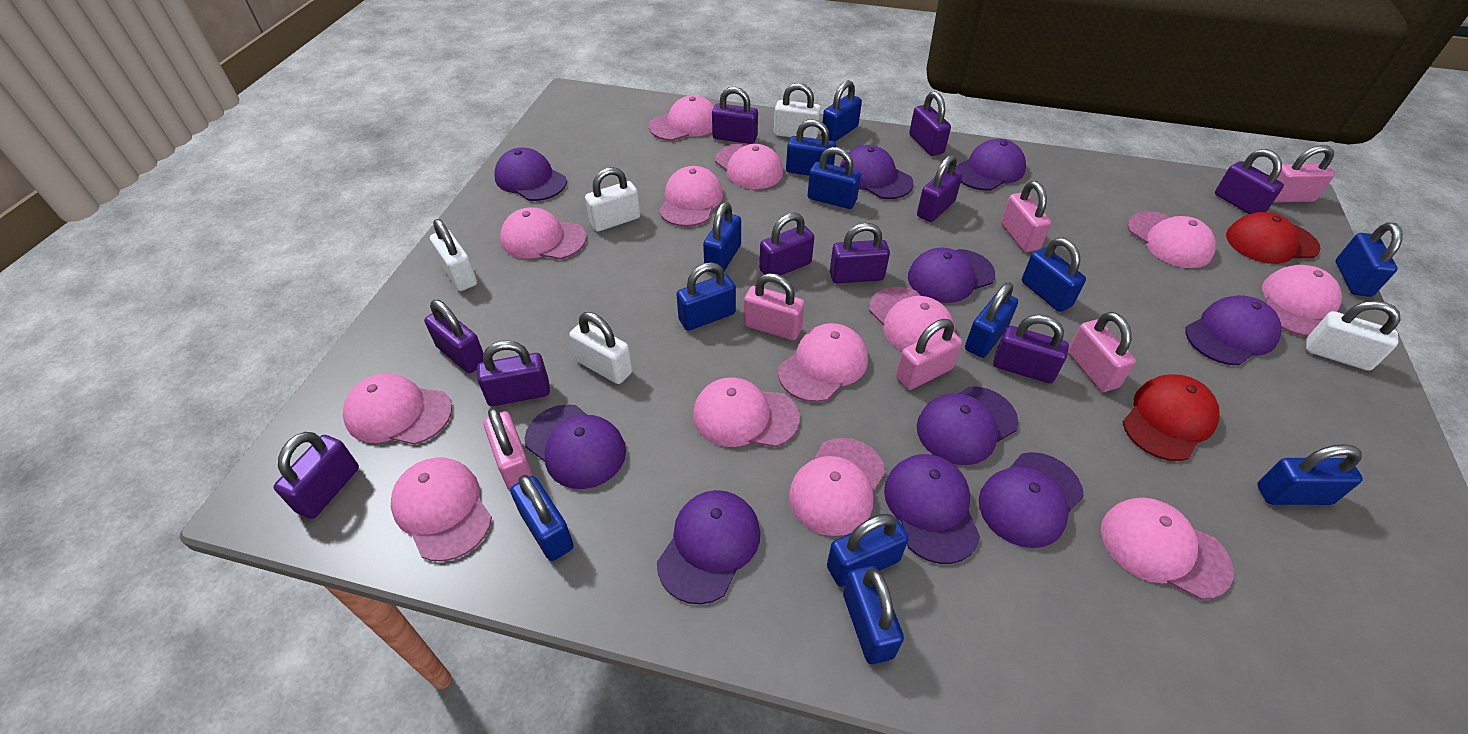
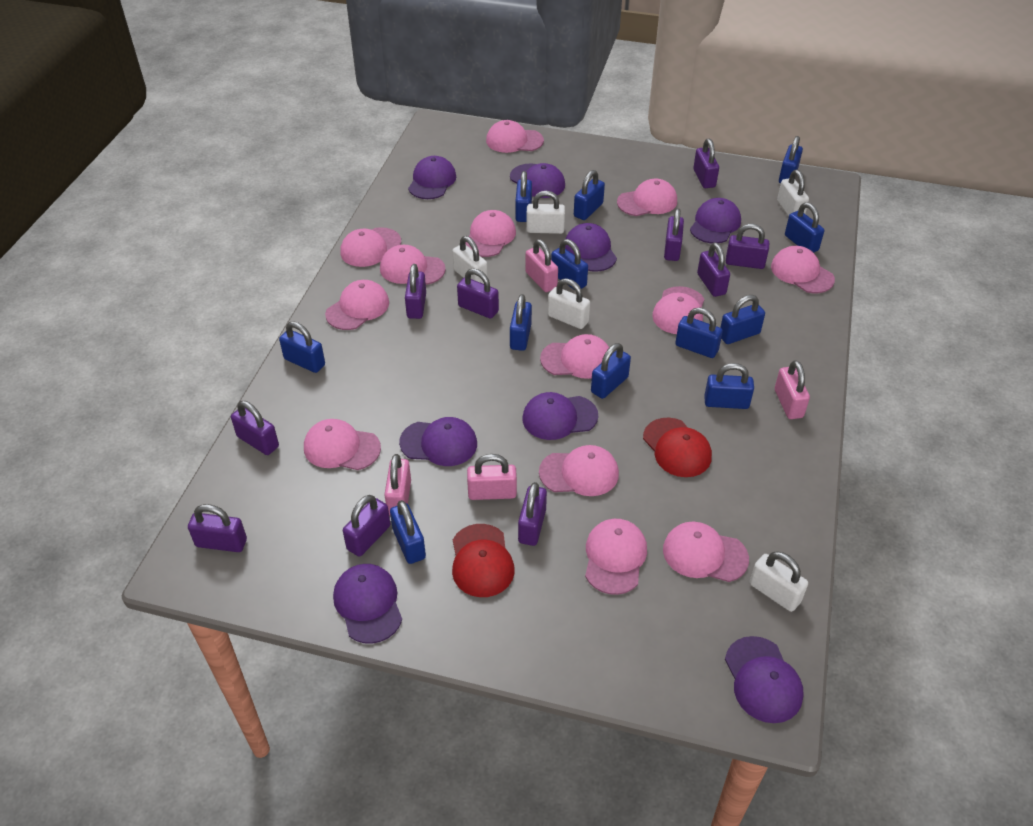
pink padlock: [483,407,533,491] [744,273,805,340] [896,319,962,390] [1001,181,1051,252] [1068,312,1136,392] [1273,145,1335,203] = 6 -> [384,454,411,515] [467,454,517,500] [525,239,558,292] [775,360,810,419] = 4
purple cap: [494,147,567,201] [525,404,626,489] [657,490,761,604] [840,145,913,199] [884,454,980,564] [908,248,995,303] [917,386,1018,465] [955,139,1026,191] [979,452,1084,548] [1185,295,1282,365] = 10 -> [333,564,402,644] [399,417,477,466] [408,156,456,199] [510,163,565,198] [522,392,598,440] [565,223,617,272] [690,198,741,243] [725,636,804,723] = 8

